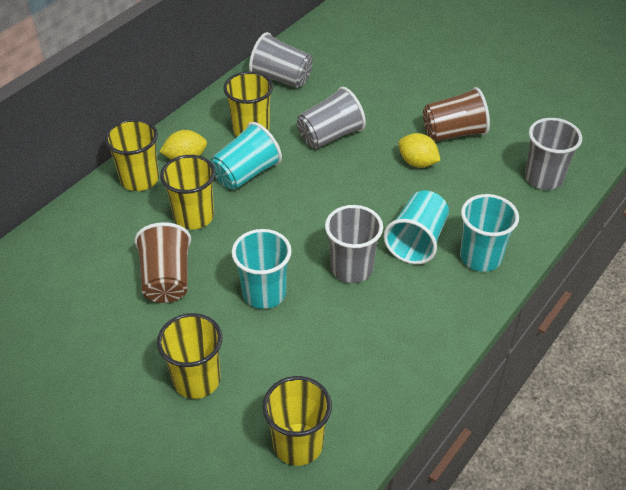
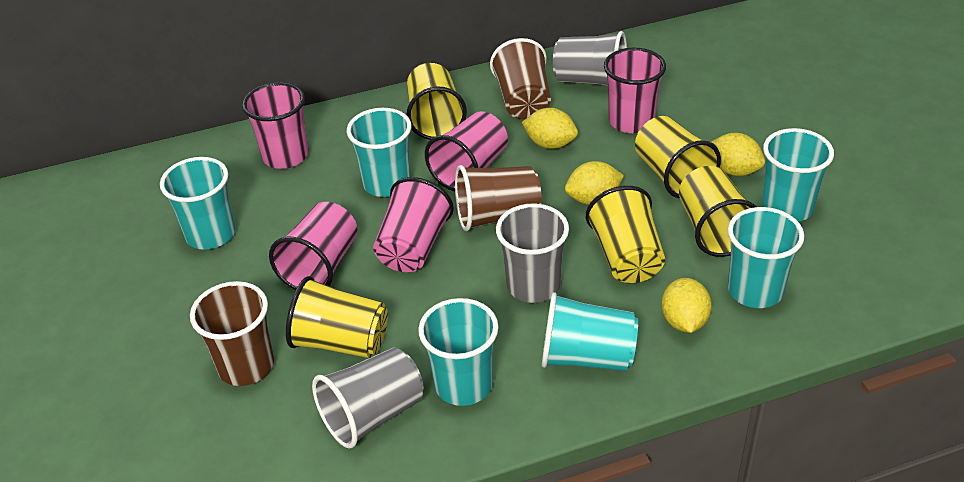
brown cup: [134,222,191,303] [423,87,490,142] = 2 -> [190,281,274,386] [455,165,541,231] [490,38,551,120] = 3
grey cup: [249,32,313,88] [297,87,366,149] [325,205,383,283] [525,118,582,190] = 4 -> [312,347,423,449] [496,203,569,303] [553,31,627,86] = 3
pink cup: none = 0 -> [242,82,309,169] [269,202,358,290] [373,177,454,272] [425,111,508,192] [604,48,666,133] = 5
turquoise cup: [210,122,282,190] [232,229,292,309] [384,190,449,264] [460,194,519,272] = 4 -> [160,157,236,250] [347,108,412,197] [418,298,499,406] [542,292,638,371] [728,207,804,308] [762,128,834,222] = 6
yellow lemon: [160,130,207,160] [399,133,441,168] = 2 -> [522,108,578,149] [565,161,624,205] [661,278,712,333] [711,133,765,176] = 4

